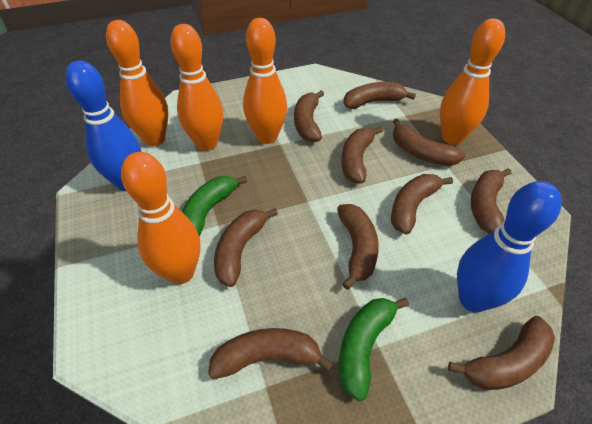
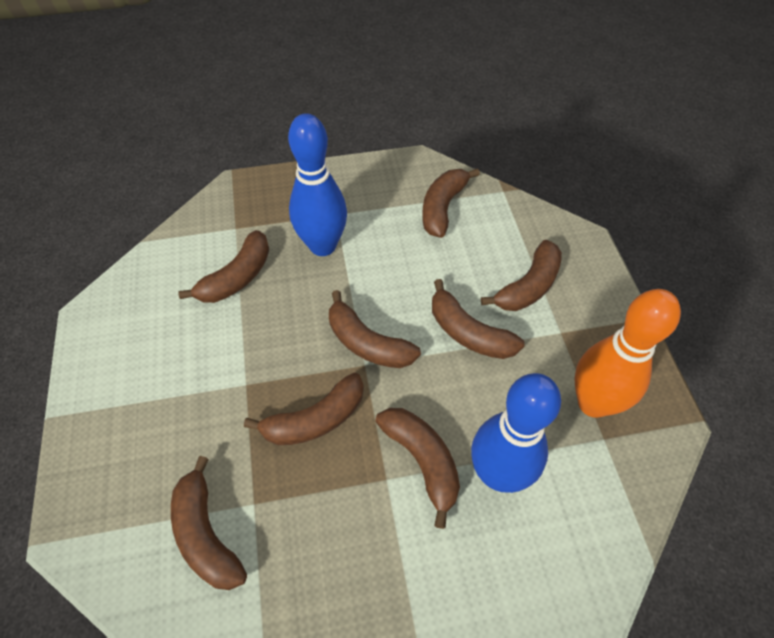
brown banana: [208,328,334,379] [214,208,278,287] [294,90,324,143] [337,204,379,290] [341,126,383,184] [344,82,416,109] [391,174,453,235] [393,119,465,166] [448,316,555,390] [471,168,511,234] = 10 -> [171,456,247,590] [178,230,269,303] [244,373,364,445] [329,290,421,368] [375,408,460,529] [422,168,480,238] [432,279,525,359] [481,240,562,311] = 8
green banana: [182,176,247,237] [339,298,409,401] = 2 -> none = 0
orange bowling pin: [106,20,168,146] [121,152,200,284] [170,24,223,151] [243,18,287,144] [440,18,505,145] = 5 -> [574,289,681,418] = 1

